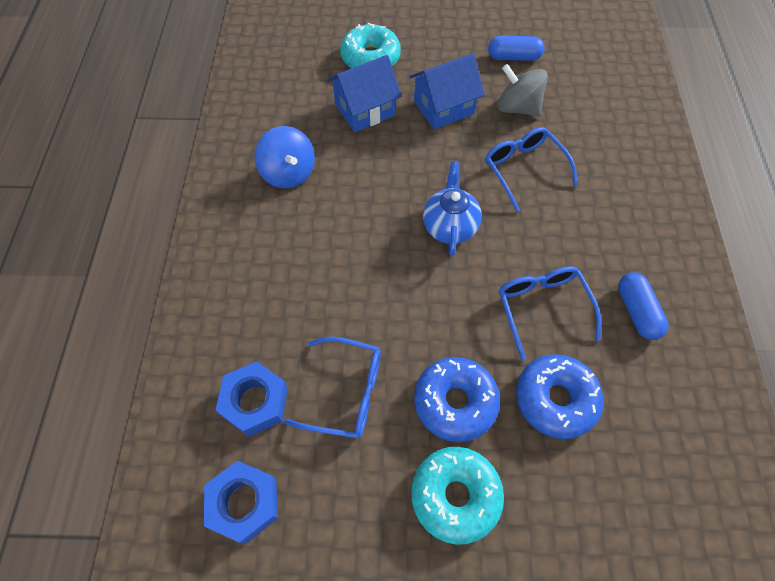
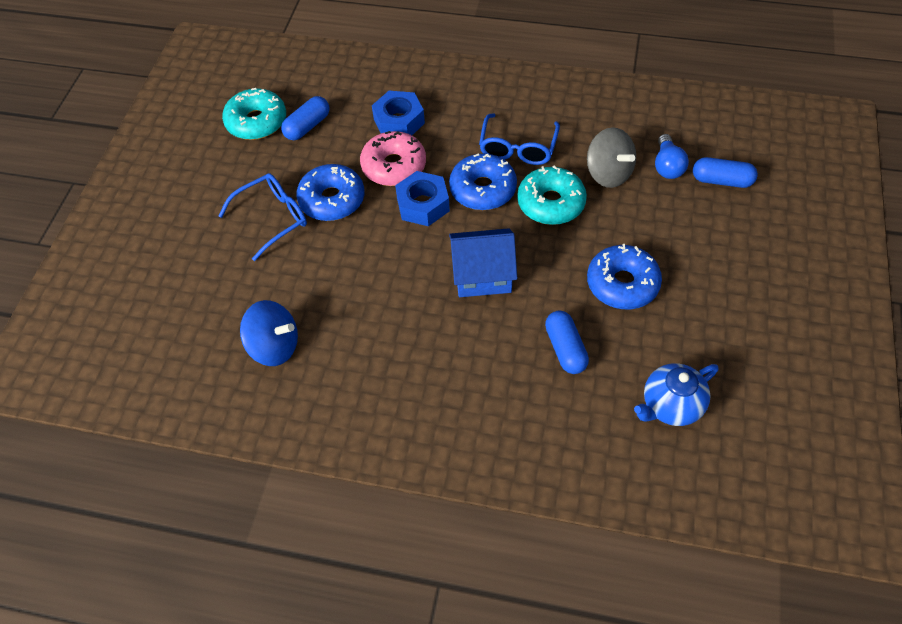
blue capsule: [488,35,545,61] [618,272,668,340] = 2 -> [281,96,329,140] [545,311,589,374] [693,157,758,188] = 3
blue donut: [414,357,500,442] [516,354,604,439] = 2 -> [296,164,364,221] [449,153,517,210] [587,244,662,309] = 3
blue glasses: [284,337,381,438] [485,127,578,212] [499,266,601,360] = 3 -> [218,173,307,261] [479,113,560,165] = 2
blue house: [327,55,402,132] [409,53,485,129] = 2 -> [449,228,517,297] = 1
blue light bulb: none = 0 -> [655,134,689,179] = 1
pink donut: none = 0 -> [360,131,426,186] = 1

